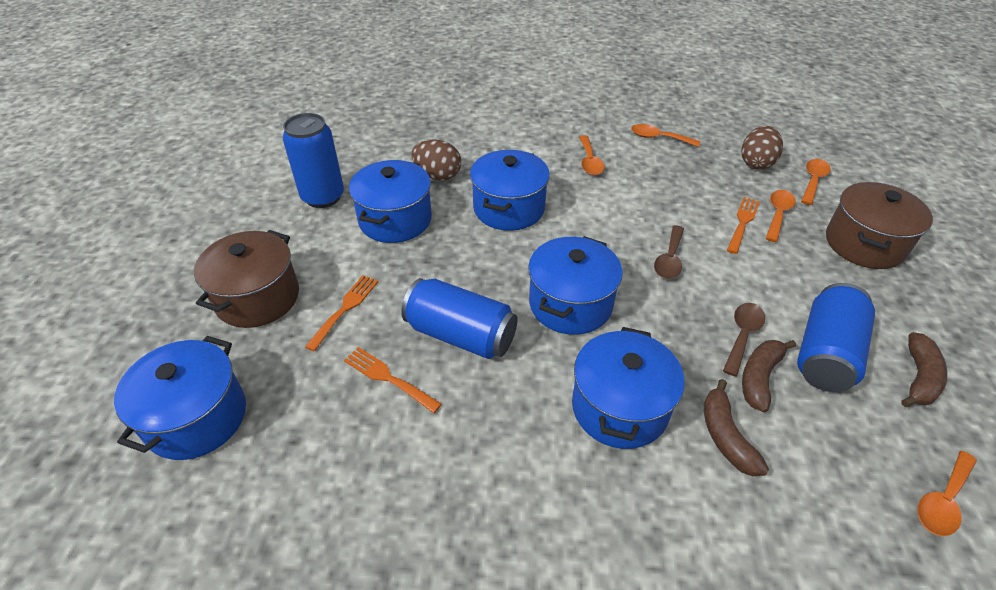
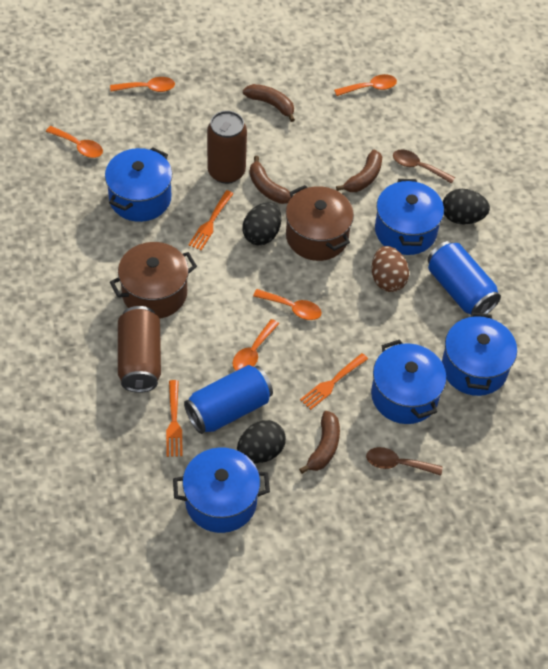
black egg: none = 0 -> [237,420,286,463] [242,202,281,245] [443,189,490,224] = 3
blue can: [283,113,344,208] [401,278,518,359] [797,283,875,392] = 3 -> [184,365,273,434] [427,241,501,315] = 2
brown banana: [704,379,769,476] [742,340,796,412] [901,332,947,407] = 3 -> [243,84,295,122] [250,156,291,204] [299,411,340,474] [336,150,382,192] = 4
brown can: none = 0 -> [118,306,161,393] [207,111,247,184] = 2
brown egg: [411,139,461,181] [741,126,783,170] = 2 -> [372,246,409,292] = 1

